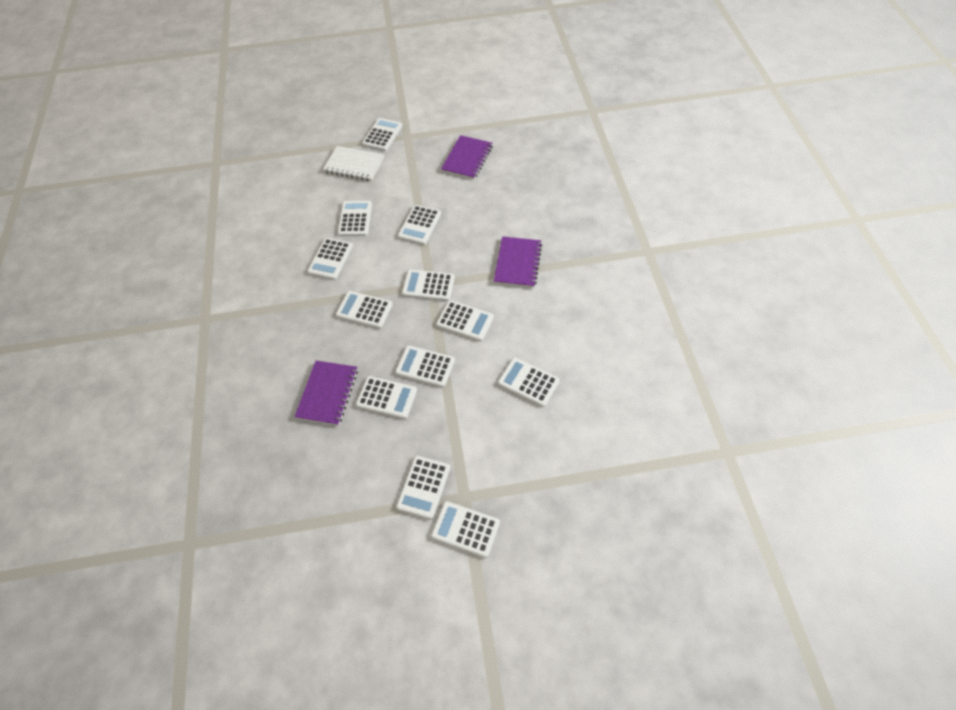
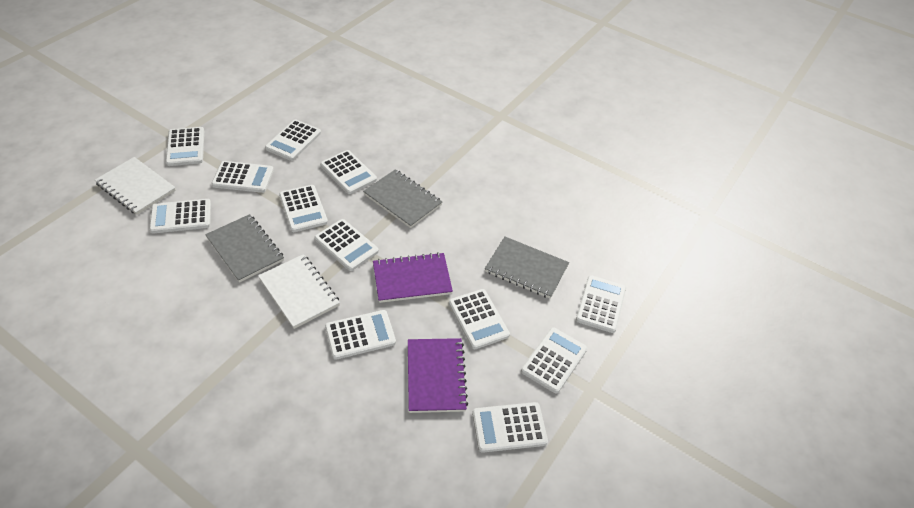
grey notebook: none = 0 -> [205,214,284,283] [363,169,442,228] [485,237,569,299] = 3
purple notebook: [295,361,358,426] [441,135,493,179] [494,236,542,288] = 3 -> [373,252,453,303] [408,338,468,413] = 2
white notebook: [323,146,384,181] = 1 -> [95,157,176,215] [258,254,340,329] = 2

